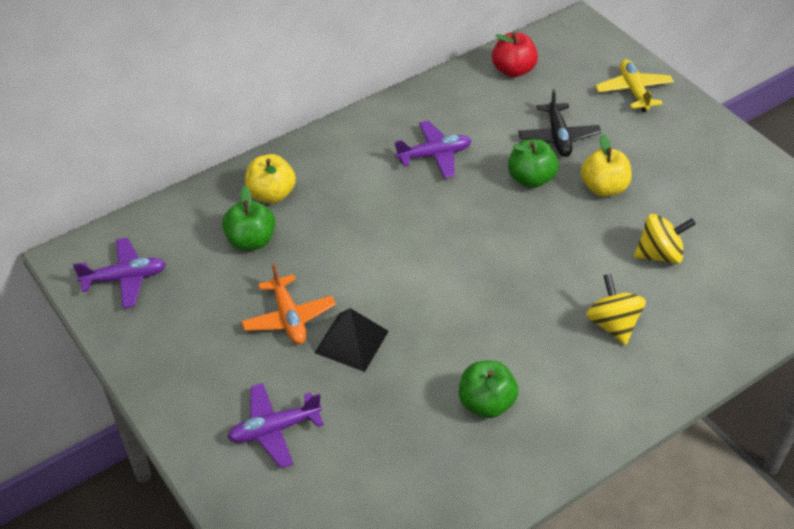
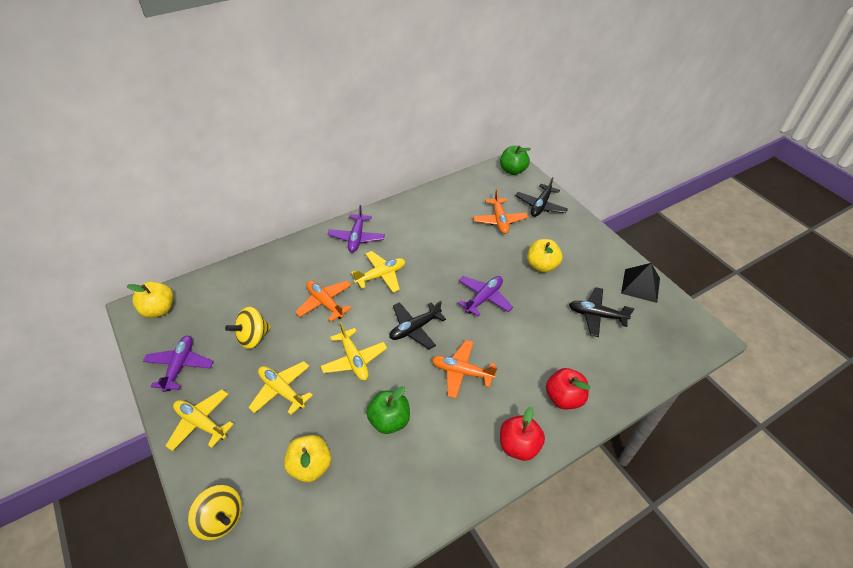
black plane: [518,89,601,157] = 1 -> [389,301,446,350] [516,177,568,217] [569,287,634,337] = 3
green apple: [222,186,275,251] [459,361,518,418] [508,139,559,188] = 3 -> [366,386,410,434] [500,146,531,175] = 2
orange plane: [241,264,336,344] = 1 -> [295,280,352,322] [432,340,497,398] [473,189,528,234] = 3
red apple: [492,33,538,78] = 1 -> [500,407,545,461] [546,368,590,409] = 2
yellow apple: [245,154,296,204] [581,134,631,197] = 2 -> [127,281,174,318] [284,435,331,482] [527,239,563,273] = 3
yellow plane: [595,59,674,112] = 1 -> [166,390,234,451] [248,361,313,415] [320,322,387,380] [351,251,405,293] = 4

